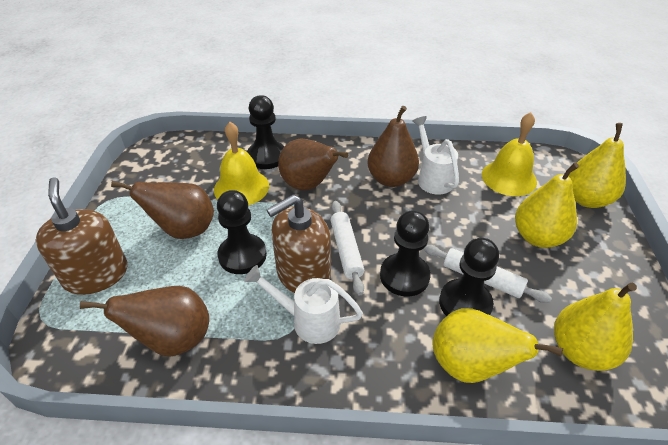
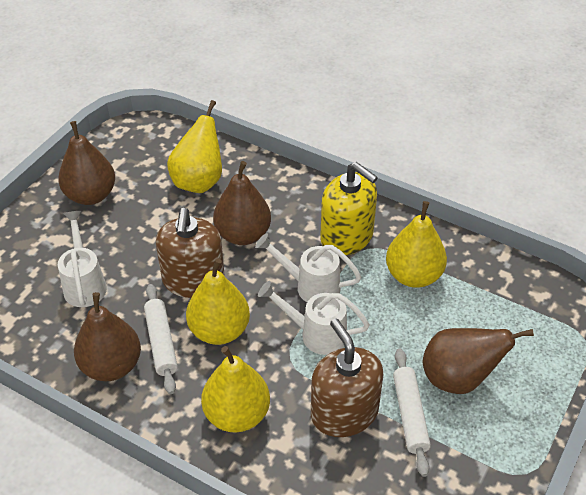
black pawn: [217,190,267,274] [247,95,285,169] [380,210,431,297] [439,238,499,316] = 4 -> none = 0
white watering can: [244,265,363,344] [412,116,459,194] = 2 -> [58,211,107,307] [255,233,361,302] [258,281,370,355] = 3
yellow bell: [214,122,269,205] [482,112,537,196] = 2 -> none = 0
yellow soap dispenser: none = 0 -> [320,162,378,255] = 1

